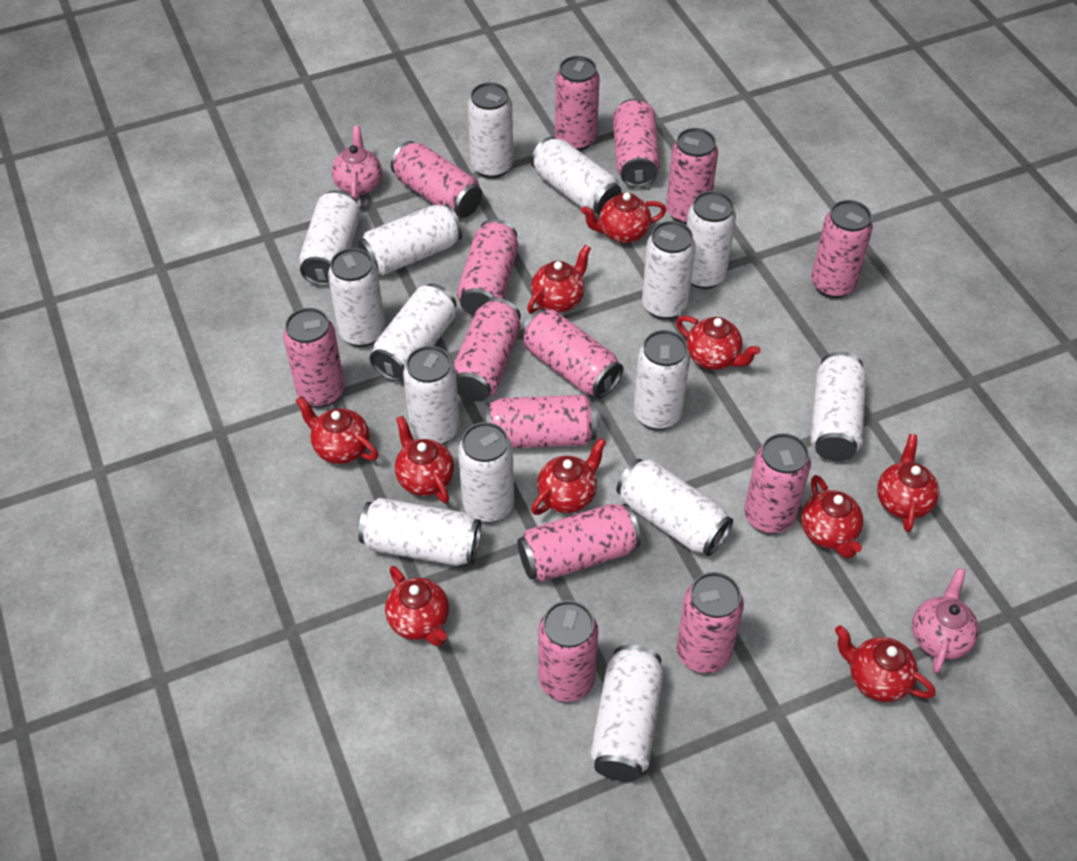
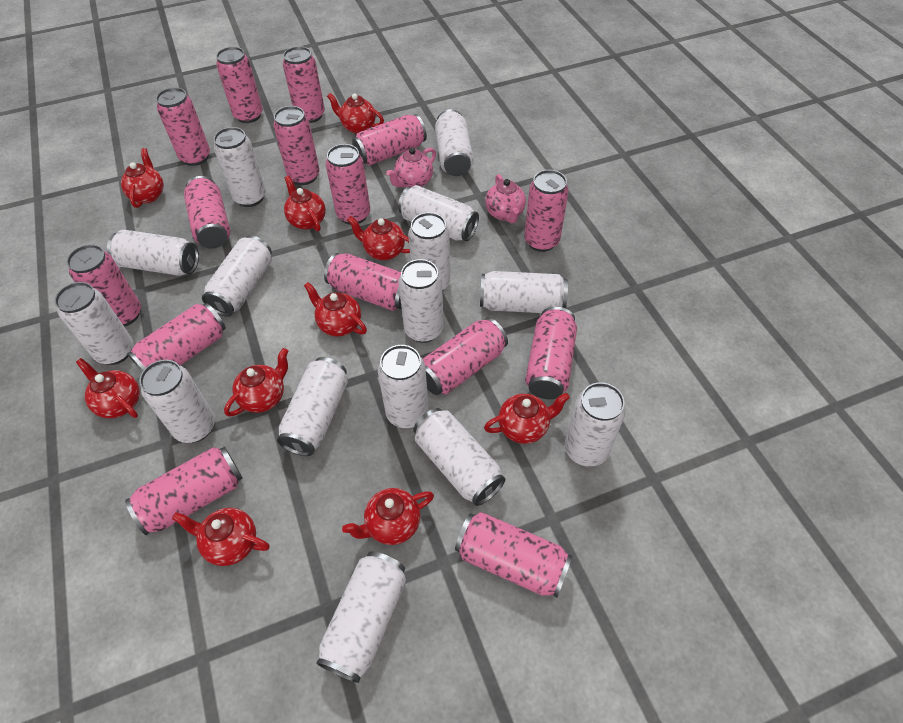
pink can: [283,308,345,407] [391,141,482,218] [454,298,521,402] [457,219,518,316] [486,395,597,448] [517,503,641,582] [521,309,623,398] [538,600,598,702] [555,56,600,151] [613,98,660,187] [666,128,718,225] [676,572,744,673] [744,433,811,534] [811,200,873,298] = 14 -> [67,244,141,327] [125,447,243,535] [127,303,226,372] [156,88,210,166] [184,176,230,249] [216,47,263,123] [273,106,320,185] [283,46,325,123] [324,253,402,311] [326,144,370,225] [352,114,427,165] [423,317,508,395] [455,512,572,597] [524,170,569,252] [525,307,577,399] = 15

